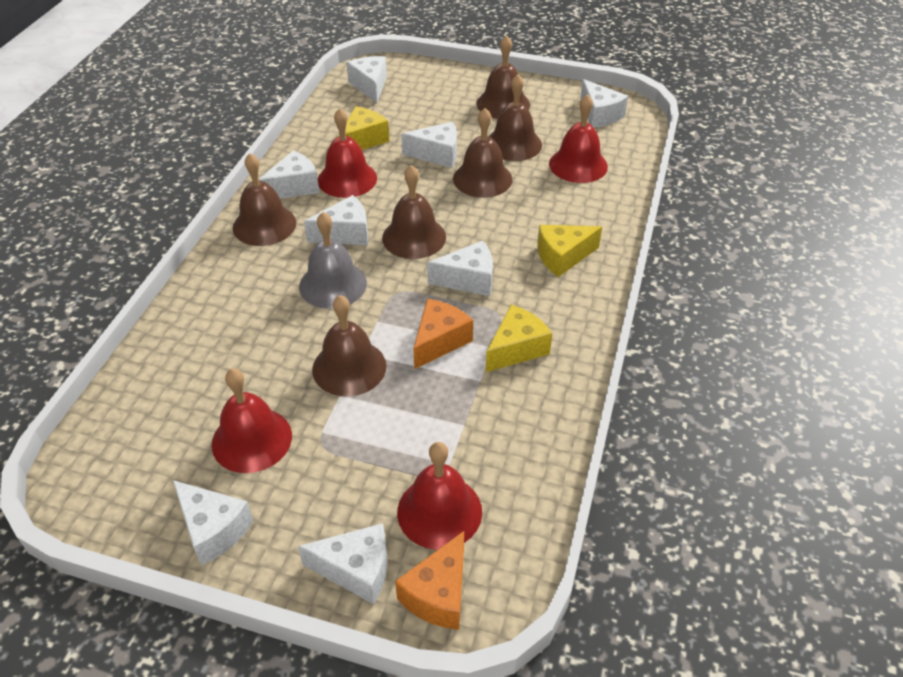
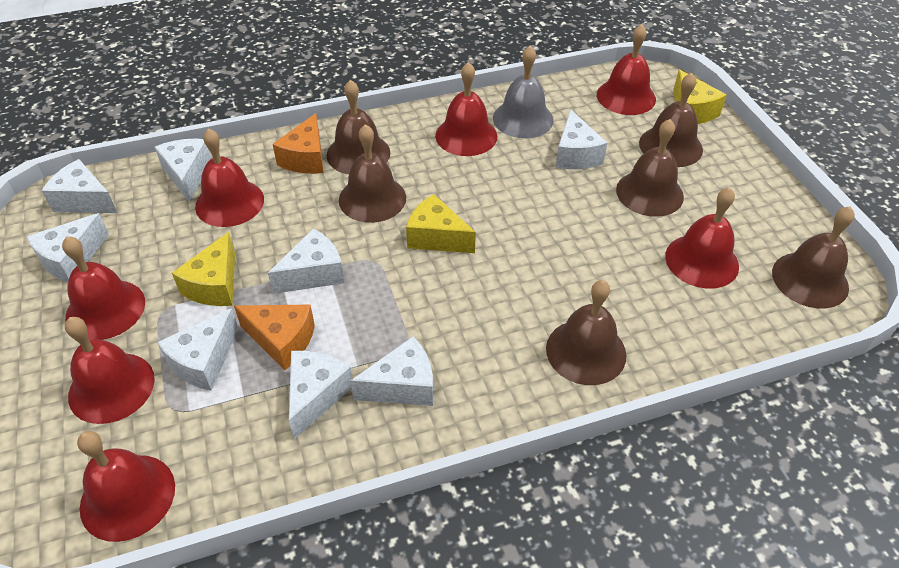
red bell: [212,369,292,473] [318,108,377,198] [397,442,482,550] [549,94,608,183] = 4 -> [62,236,145,340] [65,317,155,424] [77,431,175,542] [195,128,264,227] [435,62,497,156] [597,24,656,115] [665,187,739,289] = 7

